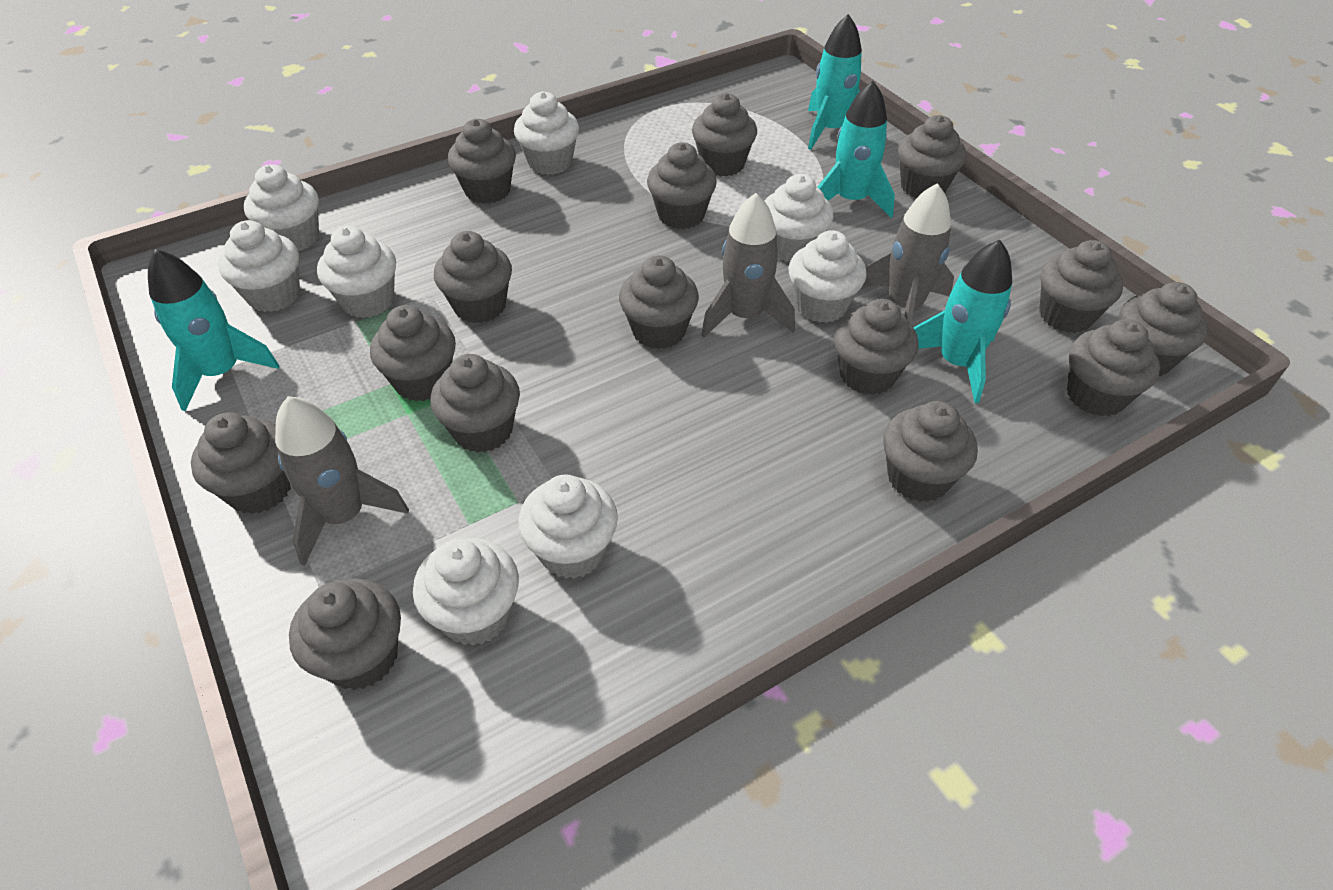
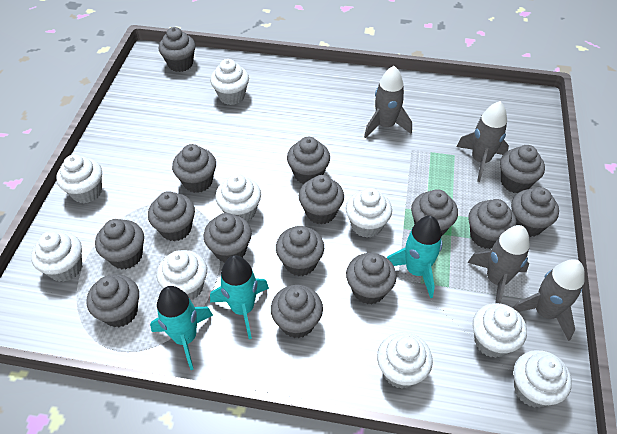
grey rocket: [275,396,409,566] [701,193,795,337] [863,183,954,325] = 3 -> [364,66,412,138] [457,101,509,182] [467,225,530,303] [513,259,585,341] = 4
turquoise rocket: [148,249,279,411] [808,14,862,150] [818,81,895,218] [913,240,1012,403] = 4 -> [150,286,213,370] [210,255,269,339] [387,216,442,298] = 3
white cupcake: [218,220,300,312] [244,164,319,251] [317,226,396,318] [413,538,519,646] [514,91,579,175] [518,474,618,579] [765,174,834,262] [788,230,867,323] = 8 -> [31,231,82,282] [56,154,102,204] [157,250,207,300] [210,59,249,105] [215,174,261,222] [346,188,392,238] [377,332,433,389] [473,303,527,358] [514,350,572,408] = 9

